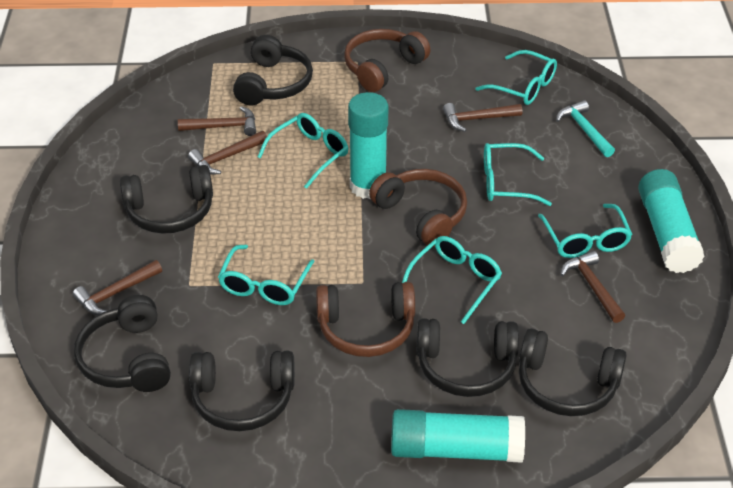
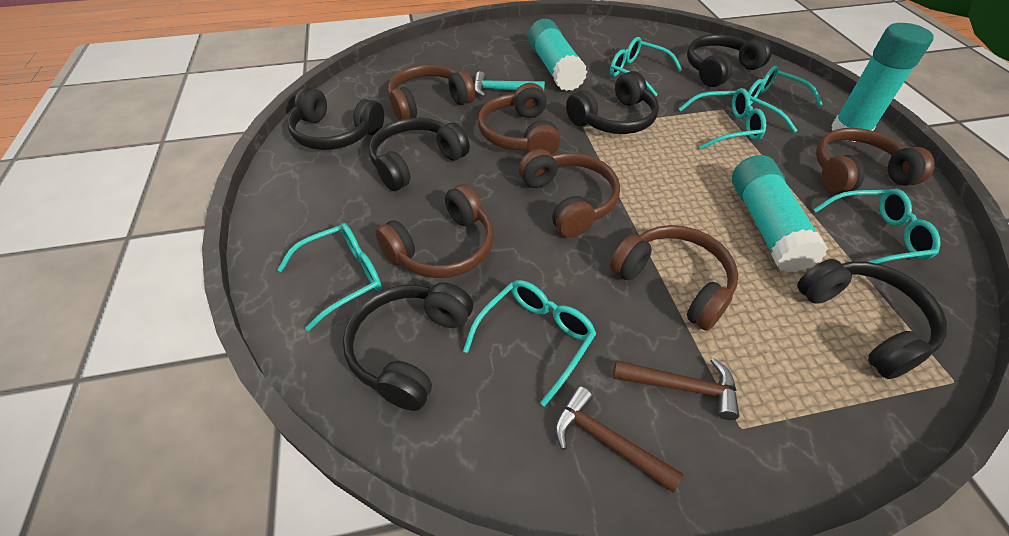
brown hammer: [73,260,162,315] [178,106,256,136] [188,131,267,175] [443,103,522,132] [560,251,625,323] = 5 -> [555,386,684,493] [613,358,740,420] = 2
brown headphones: [316,282,415,357] [344,29,431,92] [369,169,467,247] = 3 -> [375,184,494,278] [388,64,475,120] [478,83,561,155] [519,149,620,237] [610,225,738,331] [816,128,935,194] = 6

